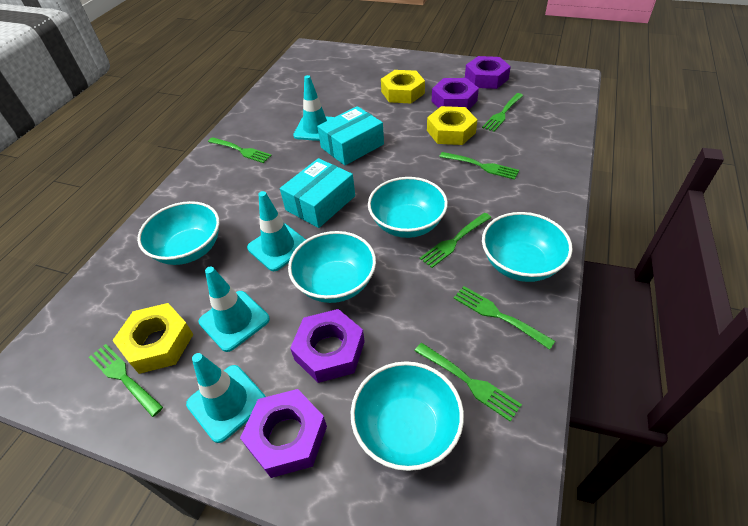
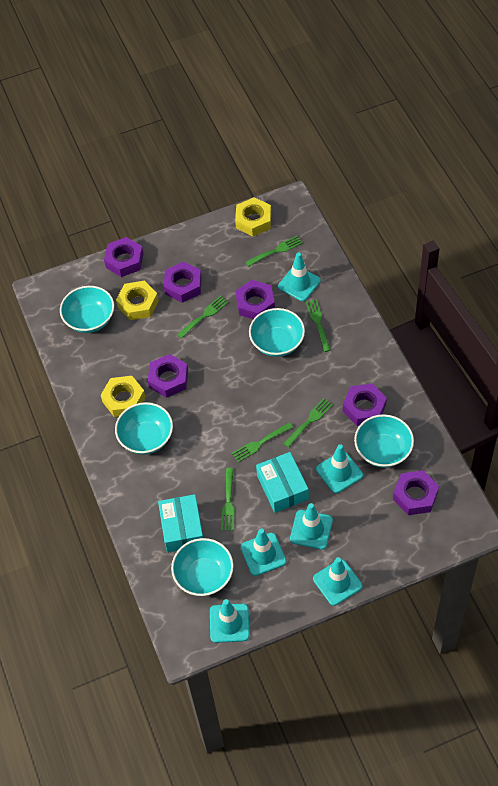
green fork: [89,344,163,417] [208,137,272,163] [415,343,522,422] [420,213,491,268] [439,152,519,180] [454,286,555,350] [482,93,524,132] = 7 -> [177,296,229,339] [221,468,235,531] [232,422,293,462] [245,236,303,267] [283,398,333,448] [306,299,331,352] = 6
purple nut: [240,389,327,478] [290,309,365,383] [432,78,479,110] [465,56,511,89] = 4 -> [104,237,144,277] [148,354,188,398] [164,262,202,303] [236,280,275,319] [343,383,387,426] [393,470,439,515] = 6
turquoise traffic cone: [186,353,266,443] [199,266,270,352] [247,191,306,271] [293,75,334,141] = 4 -> [210,599,250,643] [241,528,286,576] [278,252,321,301] [290,503,333,549] [313,557,362,606] [316,444,363,493] = 6

